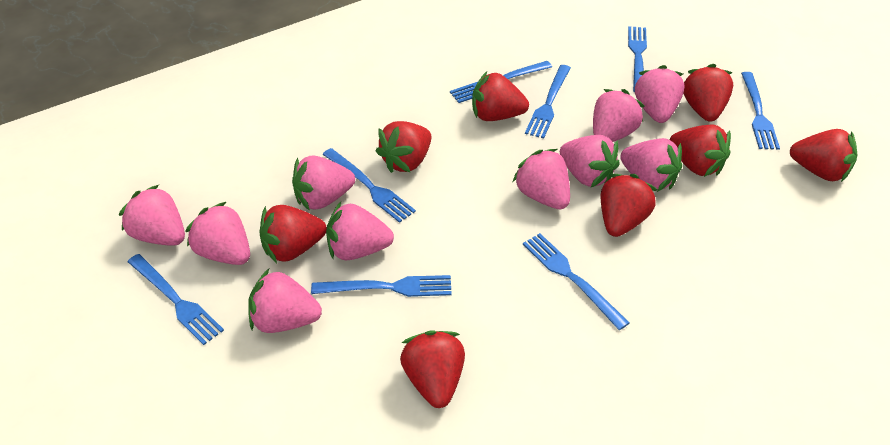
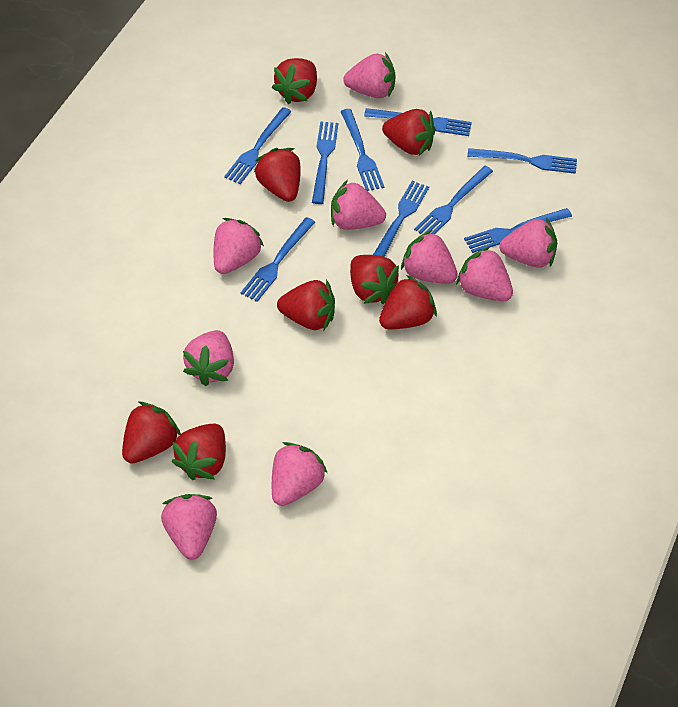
blue fork: [128,254,224,345] [311,275,452,297] [322,148,416,223] [450,61,552,103] [523,233,629,330] [525,65,571,139] [628,26,647,92] [741,72,780,150] = 8 -> [224,107,292,184] [240,217,315,302] [312,121,338,204] [340,109,384,191] [364,108,472,136] [373,181,429,257] [414,166,493,234] [464,208,572,253] [467,148,577,174] = 9
pink strawberry: [119,185,185,246] [185,202,250,265] [248,269,322,333] [292,155,355,211] [326,202,394,260] [513,149,570,210] [560,135,620,187] [593,89,644,142] [620,138,682,192] [634,65,685,123] = 10 -> [161,494,217,560] [183,330,234,386] [214,218,264,274] [272,442,327,506] [331,180,386,230] [343,52,396,98] [401,230,458,284] [456,246,513,301] [499,218,557,268] = 9

